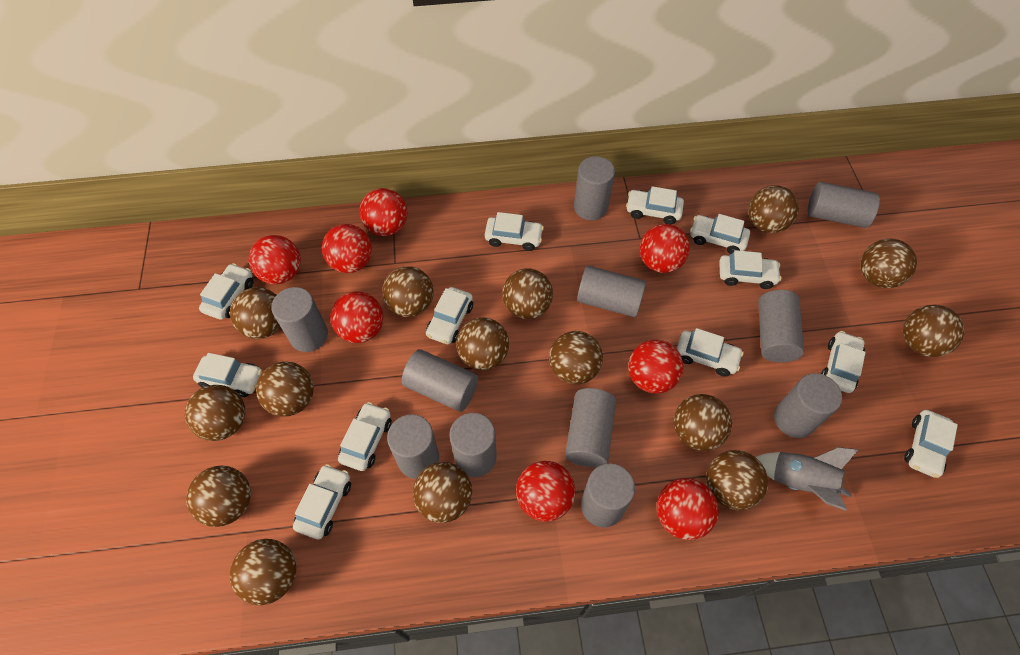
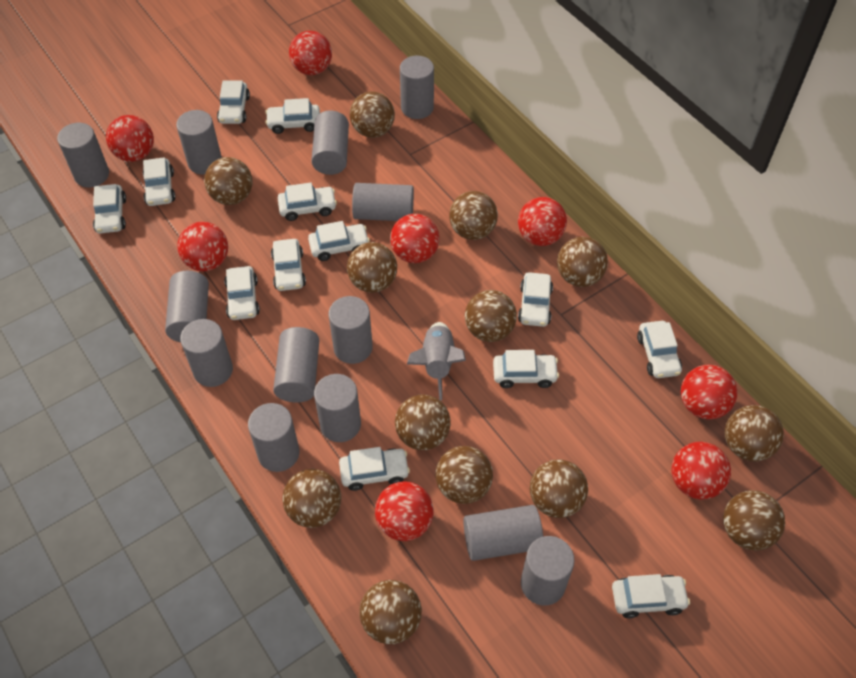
brown ball: [185,385,245,441] [186,466,251,527] [230,287,280,339] [230,539,296,605] [256,361,314,417] [382,266,434,317] [413,462,472,523] [456,317,509,370] [502,268,553,319] [549,331,603,385] [674,394,732,451] [706,450,768,510] [748,185,799,233] [860,239,917,288] [903,305,965,357] = 15 -> [204,157,252,205] [282,469,341,528] [347,242,397,293] [350,92,395,138] [359,580,422,644] [395,395,451,450] [435,446,493,504] [449,191,498,240] [465,290,517,342] [530,459,588,518] [557,237,608,287] [723,490,785,551] [725,405,784,461] = 13
grey cylinder: [271,287,328,352] [387,414,439,479] [402,349,478,412] [449,413,496,477] [565,388,616,467] [574,156,615,220] [577,266,646,317] [581,463,635,527] [758,290,804,363] [774,373,842,438] [808,182,880,228] = 11 -> [57,123,109,188] [165,271,209,342] [176,110,222,175] [180,319,233,387] [248,403,299,472] [273,327,320,402] [311,111,349,175] [314,374,361,442] [328,296,373,364] [352,183,414,221] [400,56,434,119] [463,505,543,561] [521,536,574,605] = 13
white car: [193,353,262,397] [199,263,254,320] [293,464,351,539] [338,402,392,471] [426,287,473,344] [485,212,544,251] [626,186,684,224] [677,328,744,376] [690,214,750,254] [719,250,782,289] [821,331,866,393] [904,410,958,478] = 12 -> [93,184,126,234] [143,157,175,206] [217,80,250,124] [224,266,260,320] [265,98,320,134] [271,239,306,291] [278,183,337,221] [308,221,370,261] [339,447,410,491] [493,350,559,388] [518,272,553,327] [612,574,690,618] [637,321,682,378] = 13

